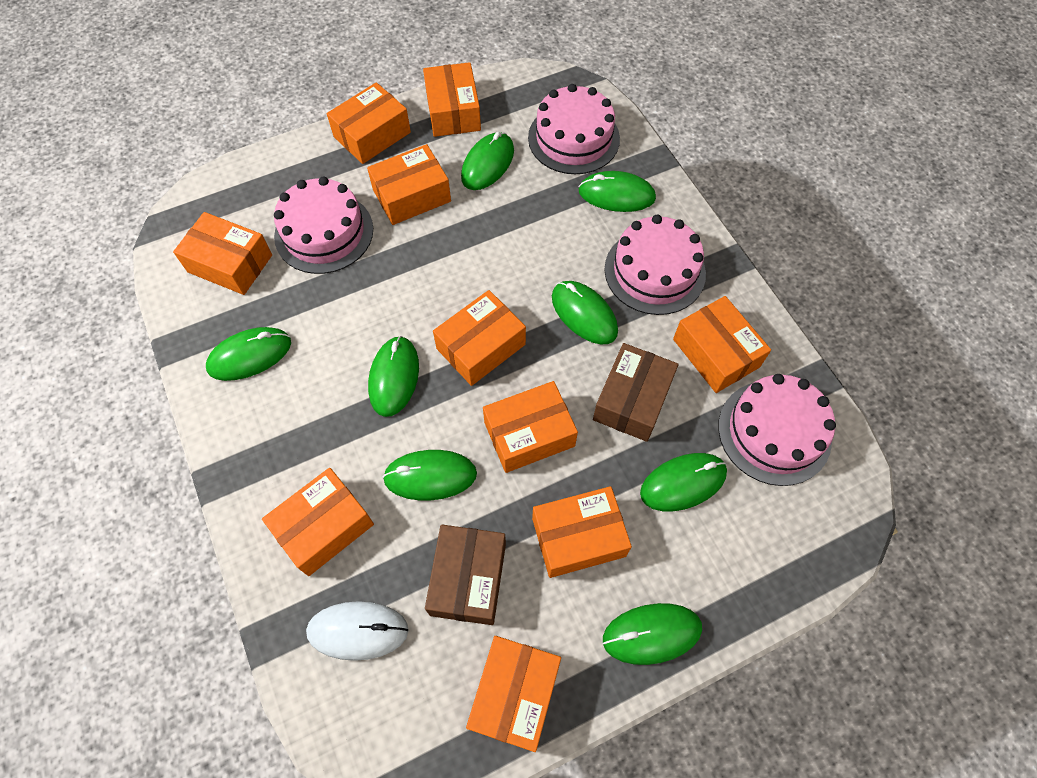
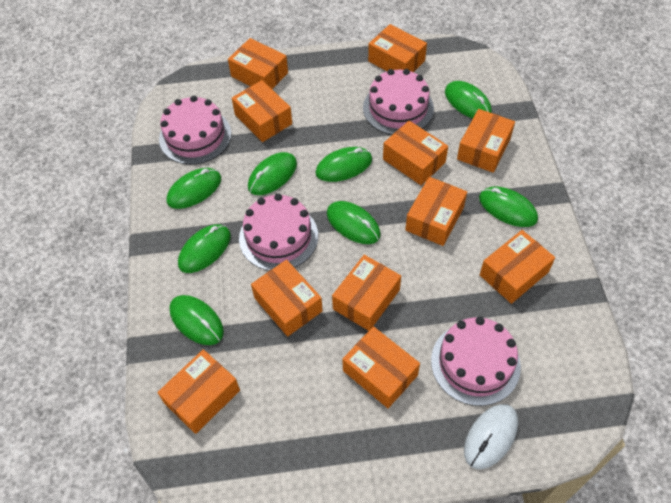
brown box: [425,525,506,625] [593,343,678,442] = 2 -> none = 0
orange box: [173,212,272,295] [262,468,374,576] [327,82,411,164] [367,144,451,225] [423,62,481,137] [433,290,526,386] [466,636,561,752] [483,381,578,473] [532,486,632,578] [673,296,771,393] = 10 -> [157,350,240,434] [228,38,288,89] [232,80,292,142] [251,260,323,337] [332,255,401,331] [342,327,420,408] [368,24,427,72] [383,121,448,185] [405,177,467,246] [457,109,515,173] [480,230,555,304] = 11

